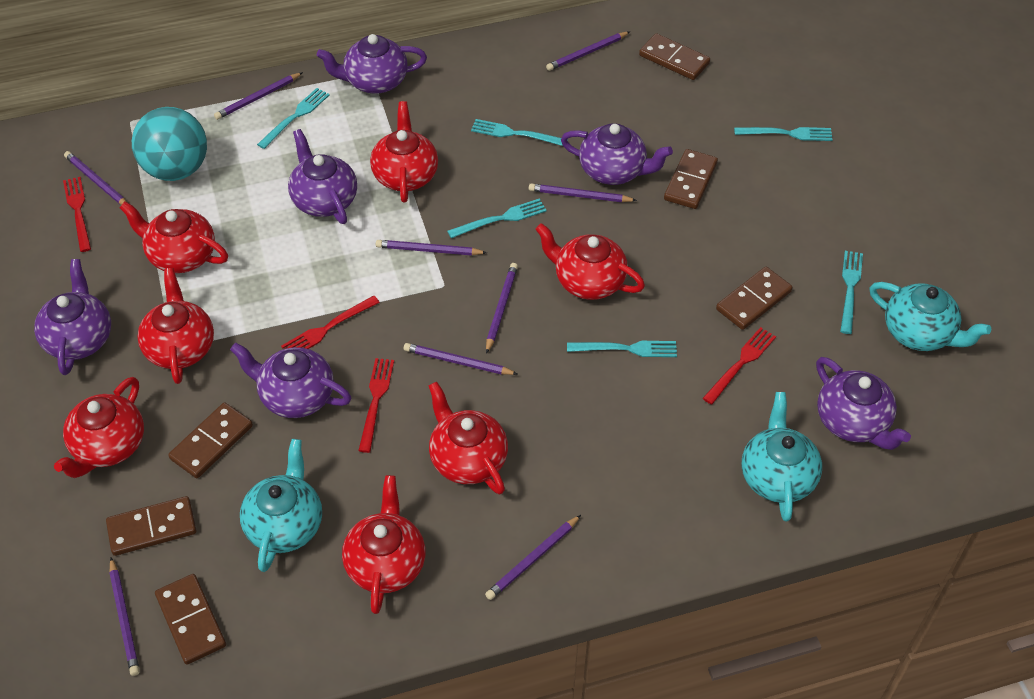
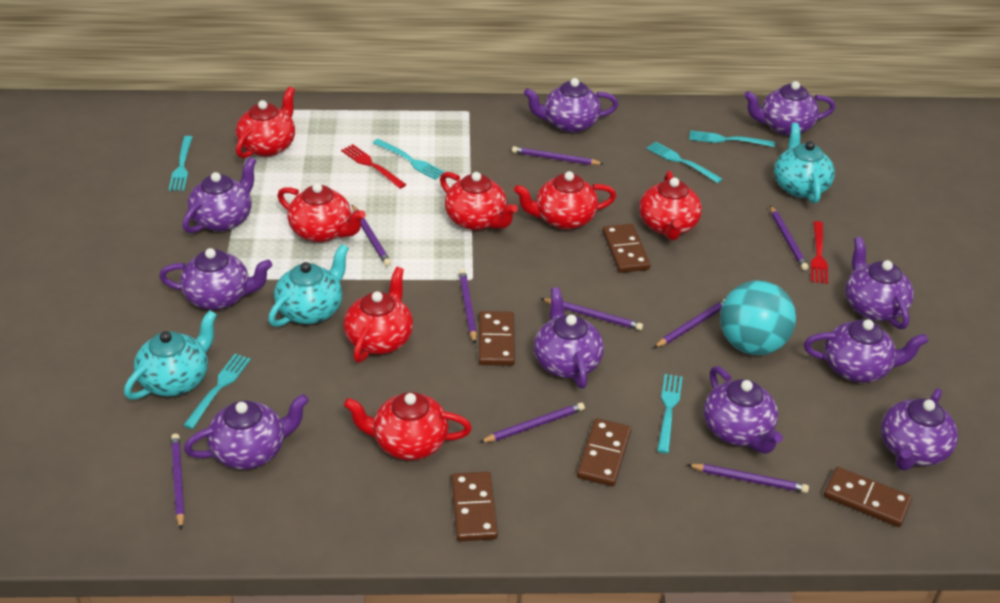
brown domino: [106,496,197,556] [155,574,226,665] [168,402,253,478] [639,33,710,80] [664,149,718,209] [716,267,792,330] = 6 -> [451,472,498,541] [479,311,515,366] [577,418,631,486] [602,224,650,273] [824,467,912,527] = 5
purple teapot: [34,259,111,375] [230,343,351,418] [288,129,357,224] [316,34,427,94] [561,123,673,185] [816,357,911,450] = 6 -> [159,248,272,310] [182,157,256,233] [184,394,309,470] [524,78,618,133] [534,287,604,389] [704,366,783,454] [744,81,835,136] [804,319,928,382] [845,237,914,329] [881,388,958,471] = 10
red fork: [63,177,91,252] [281,296,380,349] [358,358,394,453] [703,327,776,405] = 4 -> [341,144,407,189] [811,221,828,284] = 2

